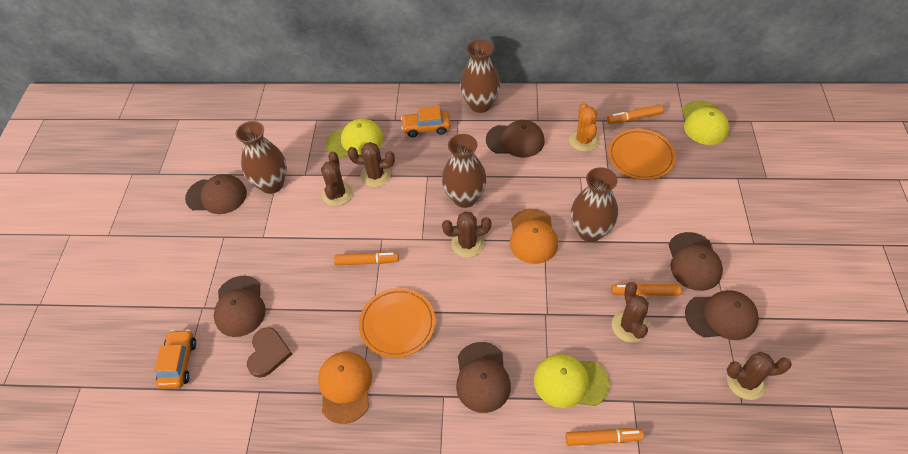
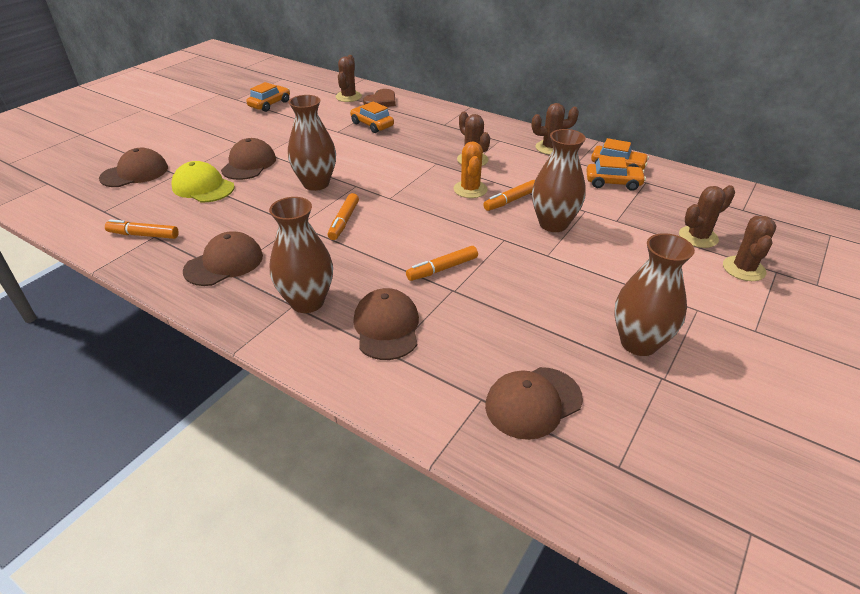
brown cap: [185,174,247,214] [214,276,266,337] [456,342,511,413] [486,120,545,158] [668,232,723,291] [685,290,759,340] = 6 -> [99,148,168,187] [183,231,263,286] [221,138,276,180] [353,288,419,360] [485,367,583,440] = 5
orange cap: [318,352,372,424] [510,209,558,264] = 2 -> none = 0
orange car: [154,329,196,389] [401,106,451,137] = 2 -> [246,82,290,112] [350,101,394,133] [586,156,646,191] [591,138,649,169] = 4
orange plate: [359,288,435,358] [608,129,676,180] = 2 -> none = 0
yellow cap: [326,118,384,158] [534,354,609,408] [682,100,730,145] = 3 -> [172,161,235,202] = 1

